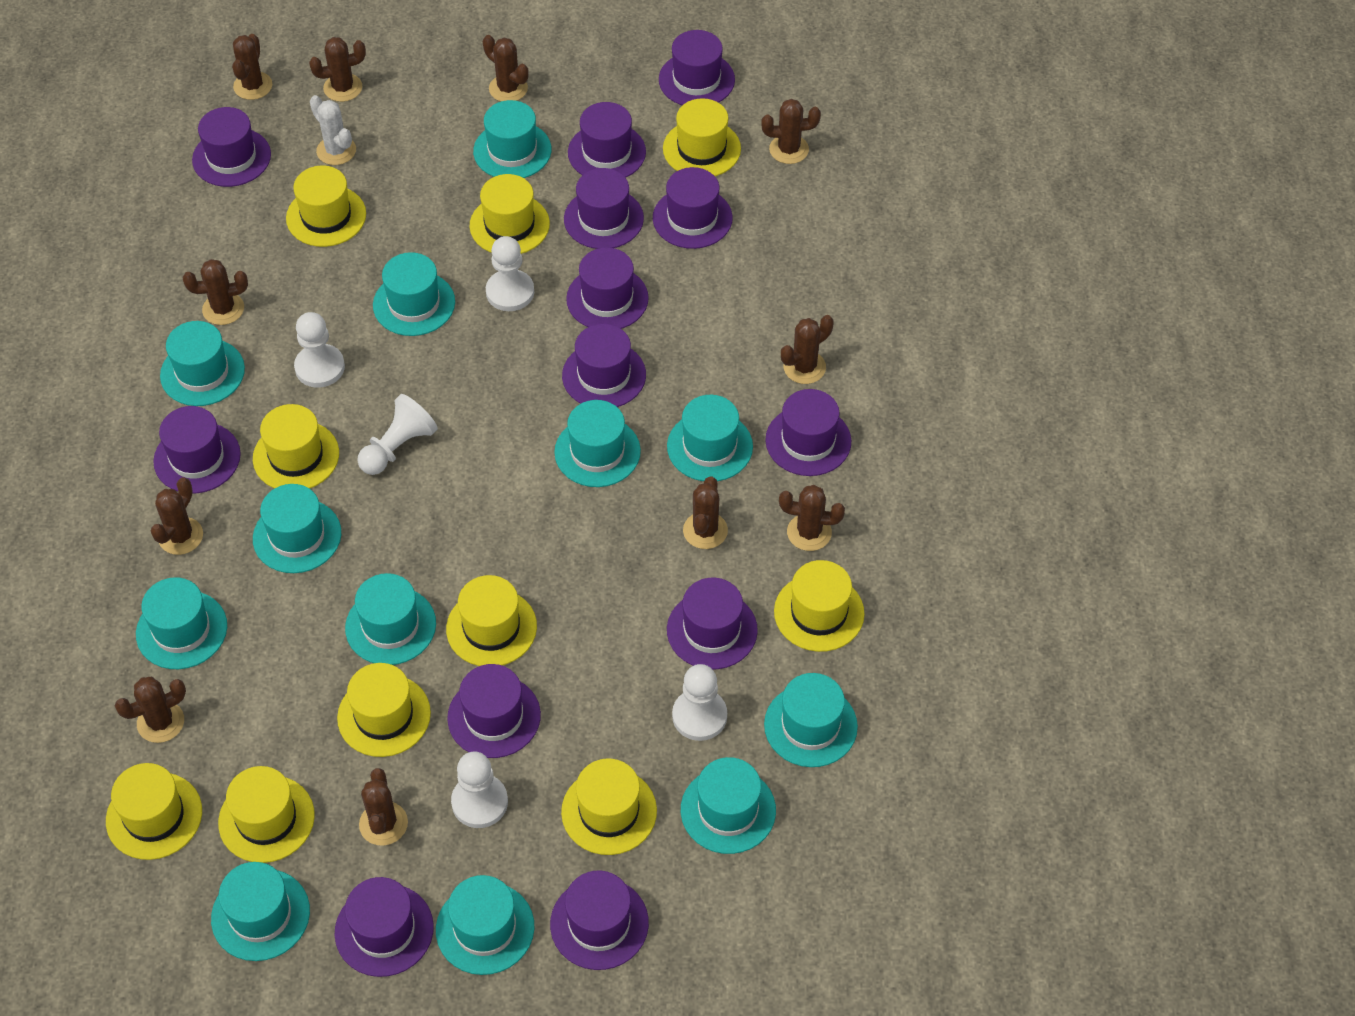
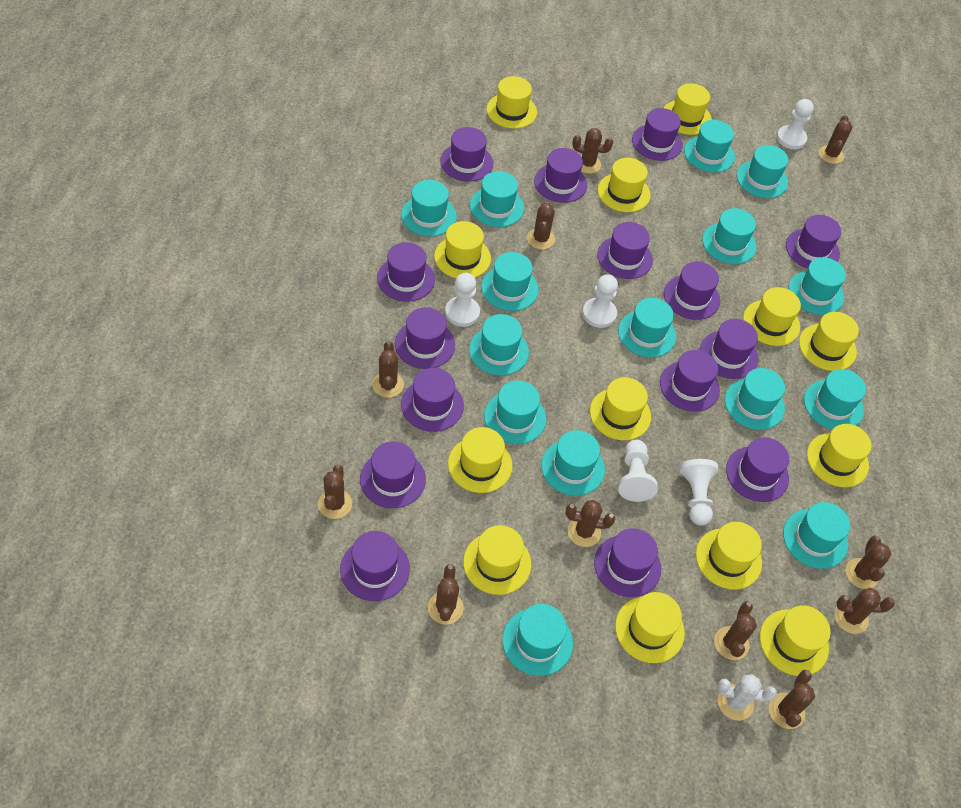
purple hat: [153,406,241,493] [192,107,271,187] [335,877,434,977] [447,664,541,758] [550,871,649,970] [562,324,646,407] [564,168,644,249] [566,247,649,329] [568,102,646,178] [653,167,733,249] [659,30,735,105] [667,578,758,669] [765,389,851,476] = 13 -> [340,531,410,601] [360,441,426,508] [377,242,435,302] [395,307,455,369] [401,368,464,432] [440,127,493,182] [534,148,587,203] [594,528,661,597] [597,222,653,279] [632,108,683,161] [660,350,720,412] [664,262,720,320] [700,319,758,379] [726,437,789,502] [786,215,841,269] = 15
turquoise hat: [136,577,227,669] [160,321,245,406] [211,862,310,961] [253,484,341,573] [345,573,436,665] [373,252,455,336] [436,875,534,975] [473,100,551,178] [554,400,641,487] [667,395,753,481] [681,757,776,854] [764,673,858,767] = 12 -> [401,180,457,236] [469,314,529,376] [470,171,524,227] [481,252,539,311] [484,380,546,444] [502,604,573,676] [541,430,605,496] [618,298,676,358] [684,120,735,173] [702,208,757,264] [725,368,785,430] [736,145,788,198] [783,502,850,569] [788,257,846,315] [804,369,866,429] = 15
yellow hat: [106,763,202,860] [218,766,315,863] [253,404,339,489] [286,165,366,247] [337,663,431,757] [446,575,537,666] [470,174,550,254] [561,758,657,855] [663,98,741,176] [774,560,865,652] = 10 -> [434,221,491,278] [448,427,513,493] [463,525,531,595] [487,76,537,129] [590,377,651,440] [598,158,651,212] [615,592,685,663] [664,83,712,135] [696,522,762,590] [743,287,801,346] [760,605,831,676] [799,312,859,371] [807,424,872,487] = 13

